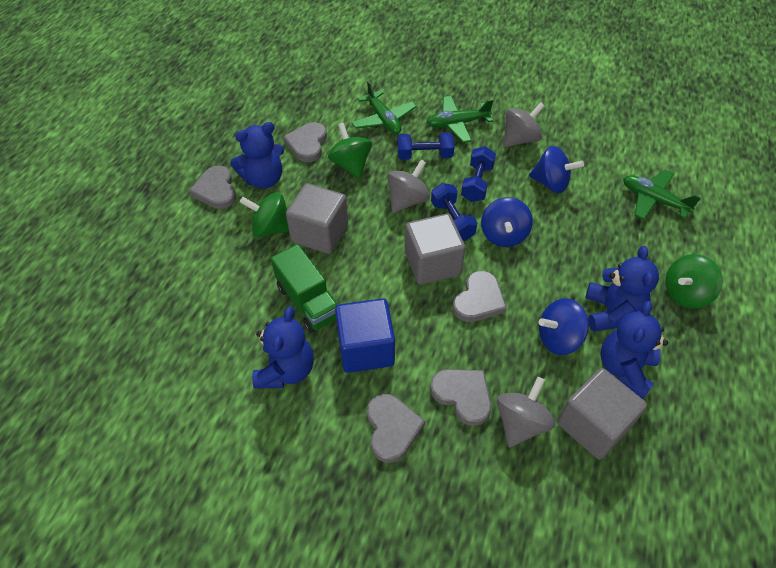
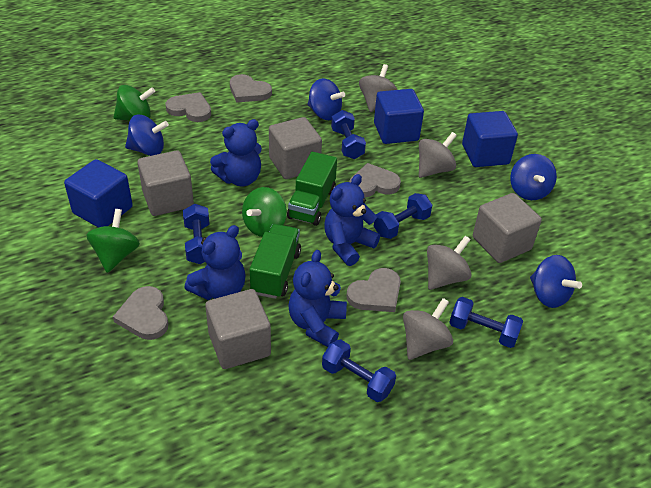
blue cube: [335,298,395,373] = 1 -> [64,159,133,228] [374,89,424,144] [462,111,518,167] = 3
blue dumbbell: [397,132,454,160] [431,183,477,241] [461,146,496,202] = 3 -> [183,204,210,264] [322,340,396,402] [331,110,366,159] [374,193,432,239] [449,297,523,348] = 5
blue spinning top: [481,197,533,247] [529,146,584,193] [539,298,589,355] = 3 -> [125,115,169,156] [308,78,345,120] [510,154,557,200] [530,255,582,308] = 4
green plane: [351,81,417,134] [427,96,494,143] [623,170,701,220] = 3 -> none = 0
green truck: [271,244,339,333] = 1 -> [250,224,301,299] [287,152,337,226] = 2
grey cube: [286,183,348,254] [405,214,465,285] [557,368,647,460] = 3 -> [137,150,194,216] [205,289,271,369] [269,117,322,179] [473,193,542,263] = 4
grey spinning top: [387,160,430,213] [497,377,555,448] [503,102,545,147] = 3 -> [359,64,398,112] [403,298,453,360] [419,132,457,178] [427,236,472,290] = 4

